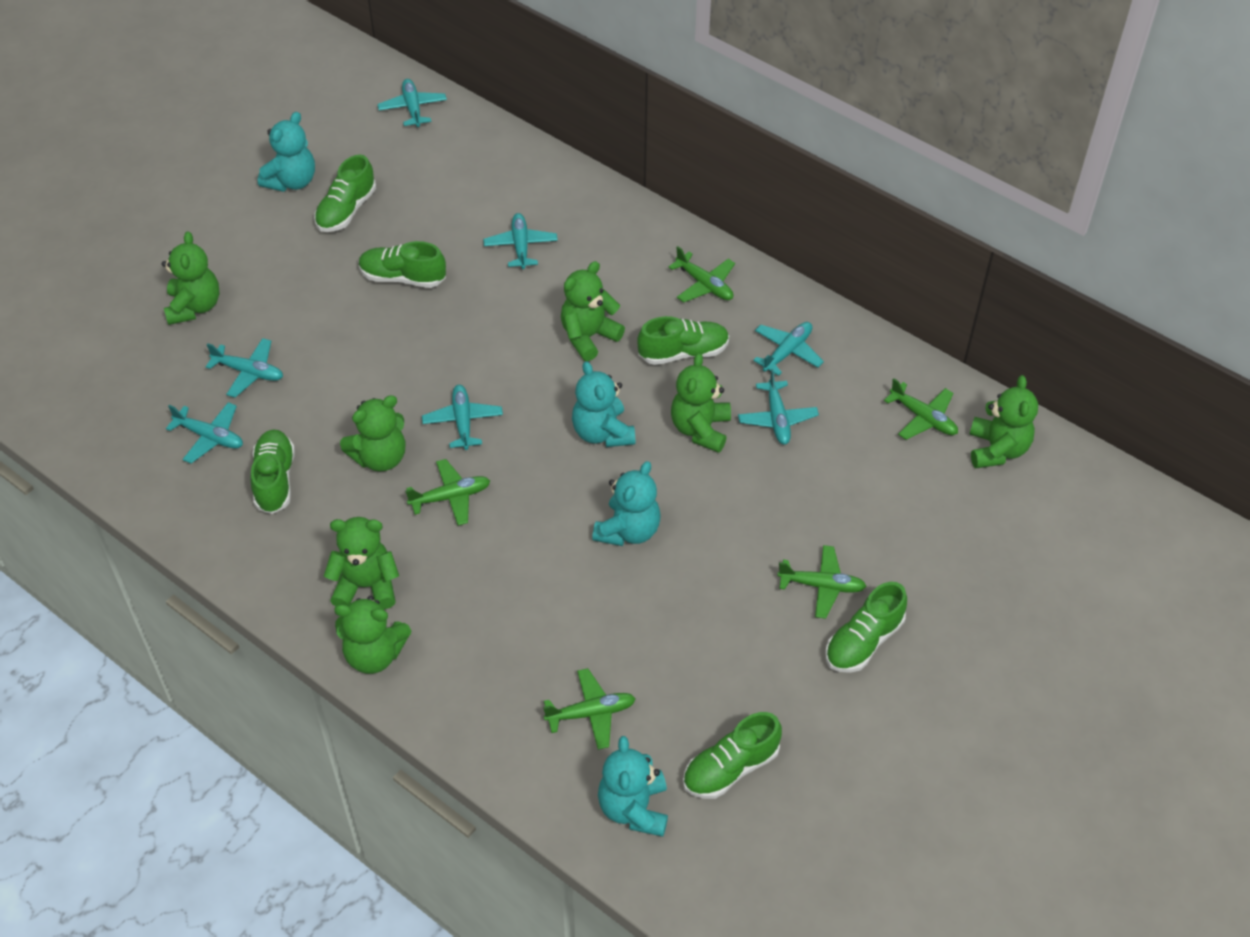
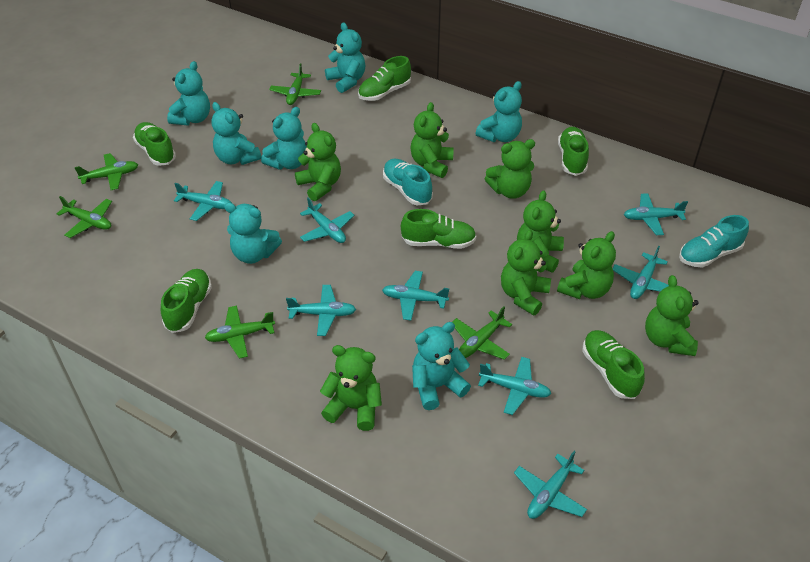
green teddy bear: [162,232,220,325] [324,517,399,609] [334,596,411,674] [340,395,405,472] [561,261,625,361] [671,353,731,453] [969,375,1038,468] = 7 -> [295,123,341,201] [320,345,382,431] [410,102,454,178] [485,139,535,199] [501,230,551,316] [517,190,564,273] [557,231,616,299] [645,275,699,356] = 8
turquoise plane: [166,402,243,463] [206,338,283,397] [377,79,447,127] [422,385,503,450] [483,213,558,269] [738,369,819,445] [753,322,824,376] = 7 -> [174,181,232,221] [286,285,356,336] [300,197,355,243] [382,271,449,320] [478,357,551,415] [514,451,587,519] [612,246,669,299] [624,193,688,235] = 8
turquoise shoe: none = 0 -> [383,159,433,205] [679,215,749,268] = 2
turquoise teddy bear: [258,112,315,192] [572,361,635,447] [592,461,660,546] [598,736,668,837] = 4 -> [167,61,210,125] [211,102,261,165] [224,203,282,264] [261,107,307,170] [325,22,366,93] [412,322,471,410] [476,81,522,142] = 7

